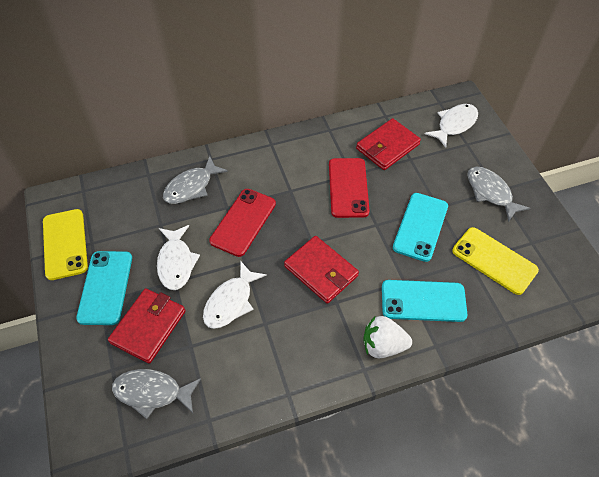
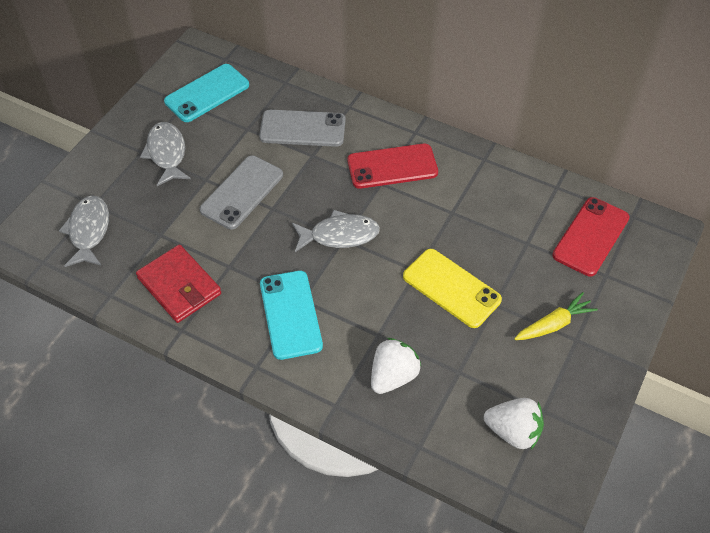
grey phone: none = 0 -> [200,155,283,230] [259,110,346,147] = 2
red wallet: [108,288,186,364] [284,236,359,304] [356,118,421,170] = 3 -> [136,244,221,323] = 1
turquoise phone: [76,251,132,325] [382,280,468,322] [393,193,448,262] = 3 -> [164,64,249,122] [260,271,323,360] = 2
white fish: [157,225,200,290] [203,261,267,329] [425,104,478,148] = 3 -> none = 0
white strawberry: [363,316,412,358] = 1 -> [371,338,421,394] [484,398,544,449] = 2
yellow carrot: none = 0 -> [514,292,598,340] = 1
yellow phone: [43,209,88,280] [452,227,539,295] = 2 -> [403,249,502,328] = 1

